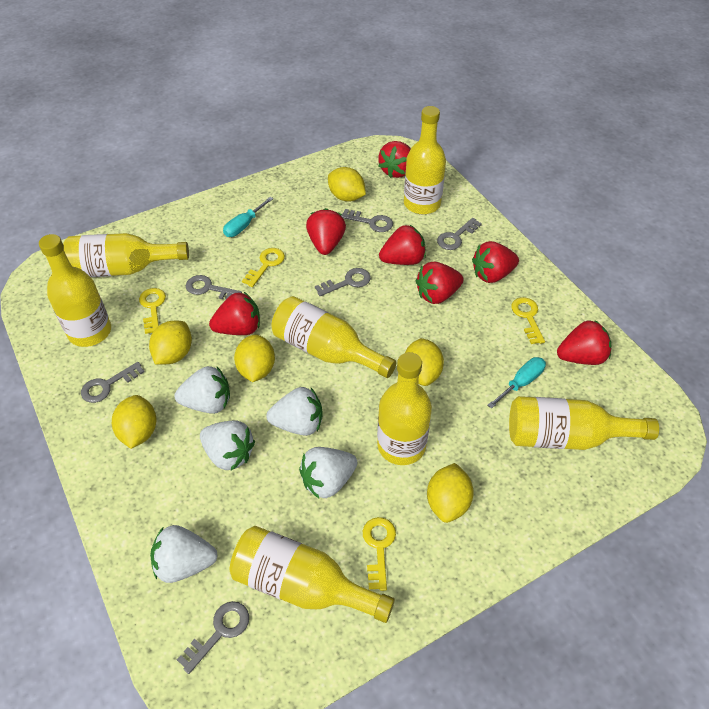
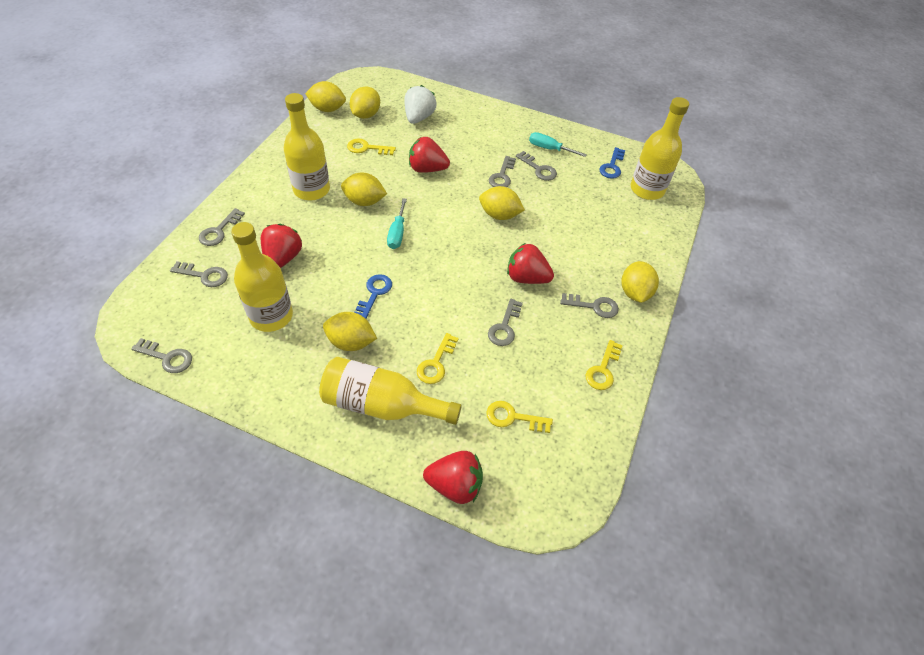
blue key: none = 0 -> [354,274,392,319] [599,147,625,179] = 2
grey key: [81,362,145,403] [177,601,249,674] [186,275,242,300] [315,268,371,296] [341,209,393,232] [437,218,482,250] = 6 -> [131,338,192,373] [170,261,228,287] [199,208,245,246] [488,299,523,346] [489,156,516,187] [516,151,557,181] [560,293,619,318] = 7
red strawberry: [209,292,260,335] [306,208,346,255] [378,141,411,178] [379,225,426,265] [416,261,464,304] [472,241,519,283] [557,320,611,365] = 7 -> [261,224,302,268] [409,137,450,173] [423,451,483,504] [507,243,554,284] = 4
white strawberry: [150,525,218,583] [174,366,230,414] [200,420,255,471] [266,387,323,436] [299,447,358,498] = 5 -> [405,85,437,124] = 1
yellow bottle: [39,234,111,347] [63,233,189,277] [230,526,395,623] [271,296,397,378] [377,352,432,465] [404,106,446,214] [509,396,659,450] = 7 -> [231,222,293,332] [284,93,330,200] [319,357,462,425] [631,97,689,200] = 4

